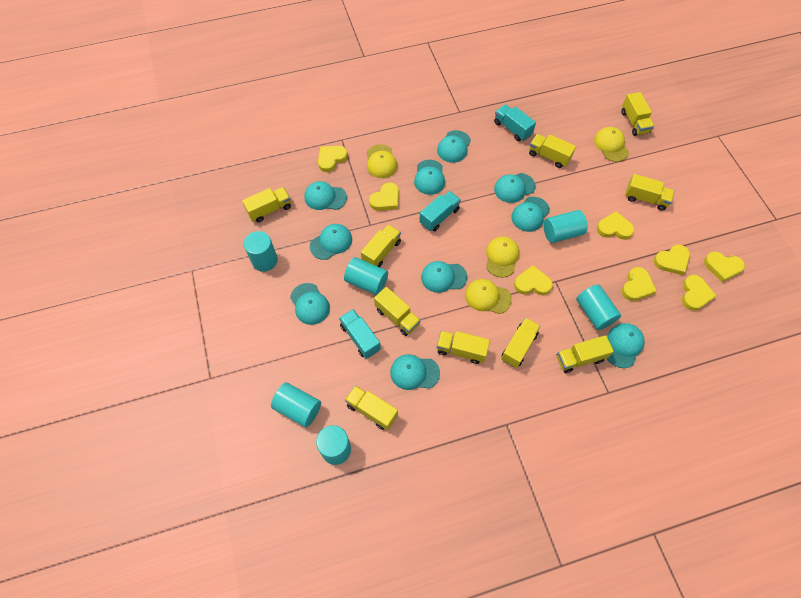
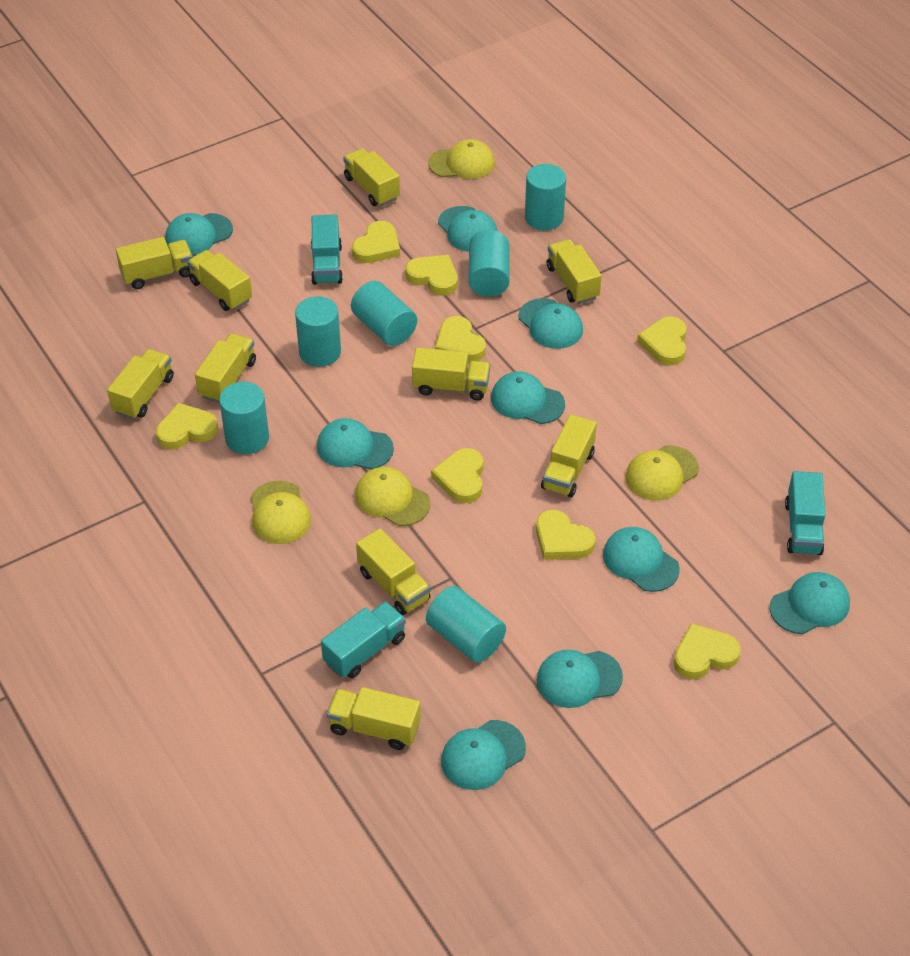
turquoise cap: [290,283,330,325] [304,181,347,210] [310,224,352,260] [390,354,440,390] [414,160,445,195] [421,261,467,293] [437,130,471,163] [494,173,536,203] [511,197,550,232] [607,323,645,368] = 10 -> [165,213,233,255] [317,418,394,470] [438,206,498,252] [441,720,526,790] [491,371,565,424] [519,298,583,349] [537,650,623,708] [603,527,680,592] [770,572,850,634] = 9

